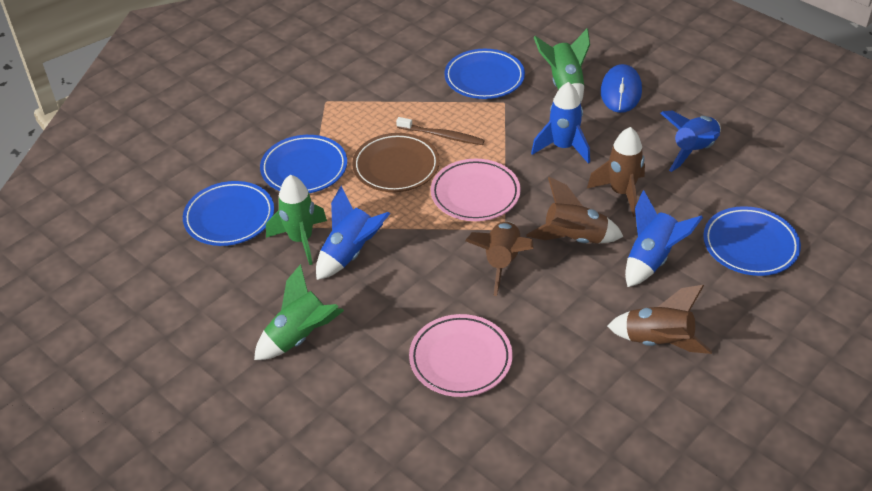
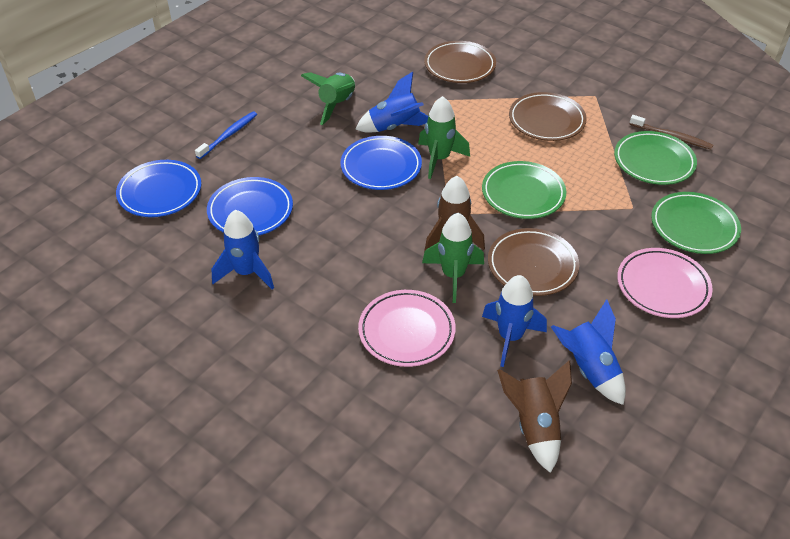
blue mouse: [601,64,642,113] = 1 -> none = 0
blue plate: [183,181,274,246] [260,135,347,193] [444,49,525,99] [703,206,801,276] = 4 -> [116,160,201,217] [207,177,293,235] [340,136,422,190] = 3
blue toothbrush: none = 0 -> [195,111,257,159] = 1
brown plate: [352,133,440,192] = 1 -> [424,41,496,83] [488,228,579,296] [509,92,587,141] = 3
brown rocket: [465,221,534,296] [526,177,624,244] [587,127,645,217] [607,285,712,354] = 4 -> [424,176,485,252] [497,360,572,473] = 2
green plate: none = 0 -> [482,161,566,219] [614,131,697,185] [651,192,741,254] = 3

